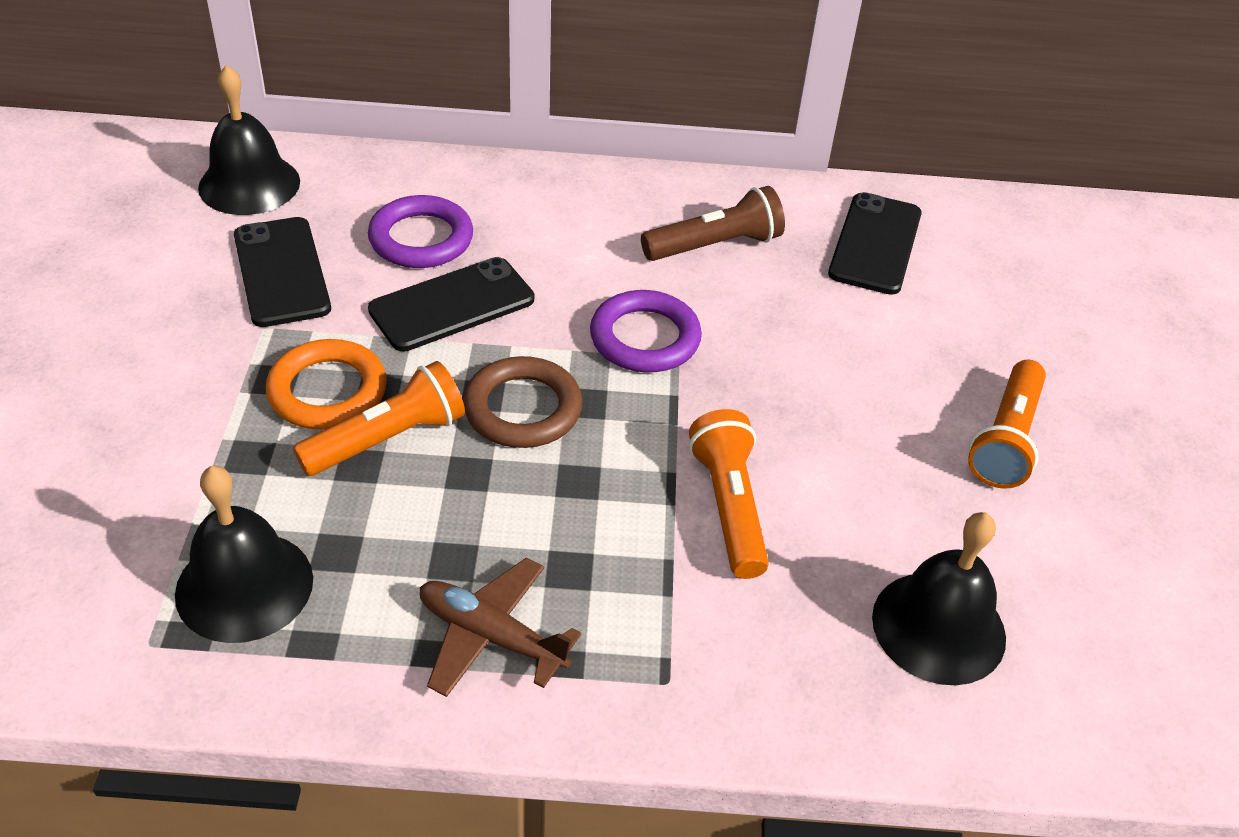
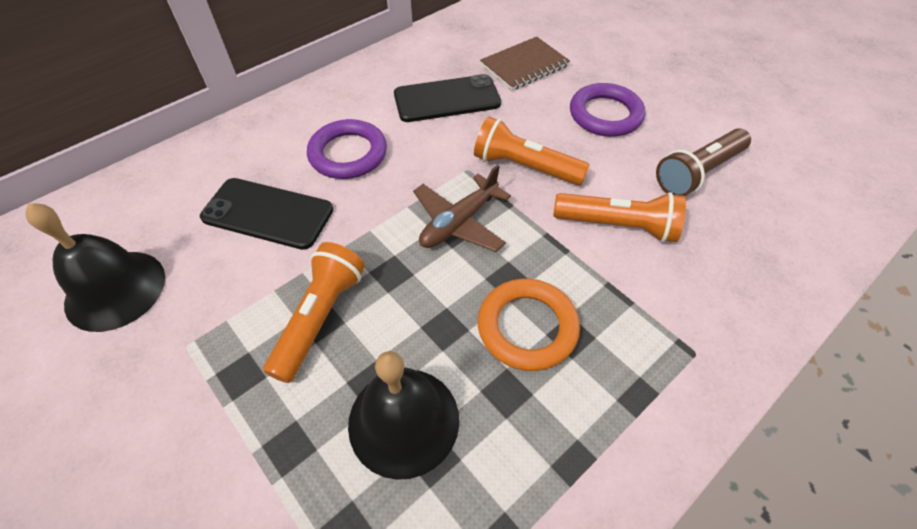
black bell: [175,466,313,643] [198,65,300,215] [872,512,1006,685] = 3 -> [25,203,165,332] [348,351,459,480] = 2
black phone: [234,217,331,327] [368,257,534,351] [828,192,922,295] = 3 -> [200,178,333,250] [394,74,501,122] = 2
brown notebook: none = 0 -> [480,37,570,91] = 1
brown ring: [463,356,582,448] = 1 -> none = 0

